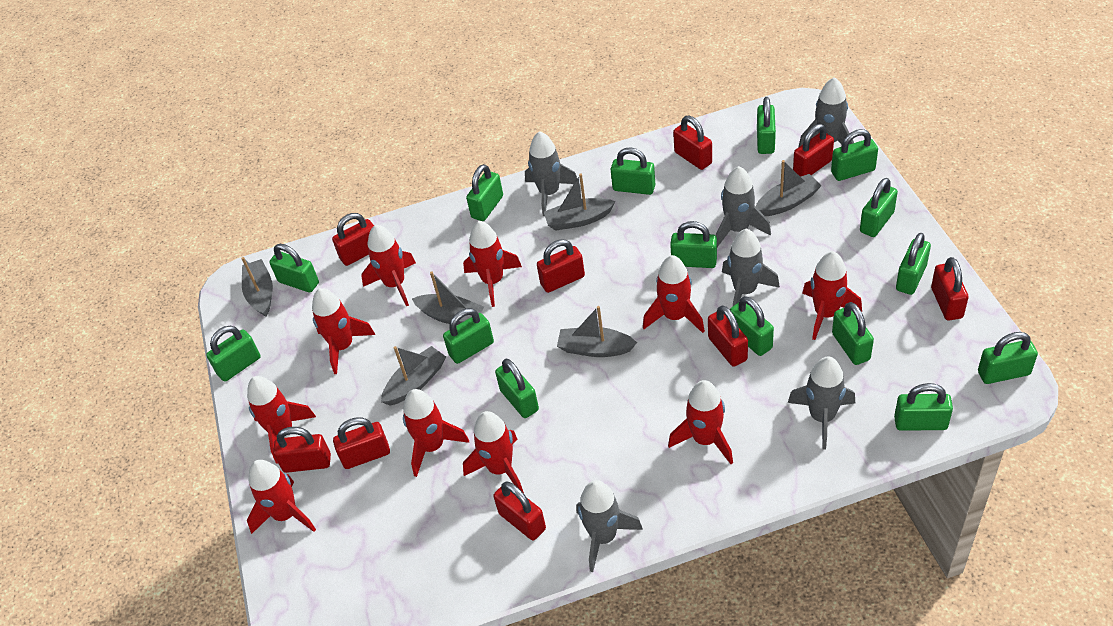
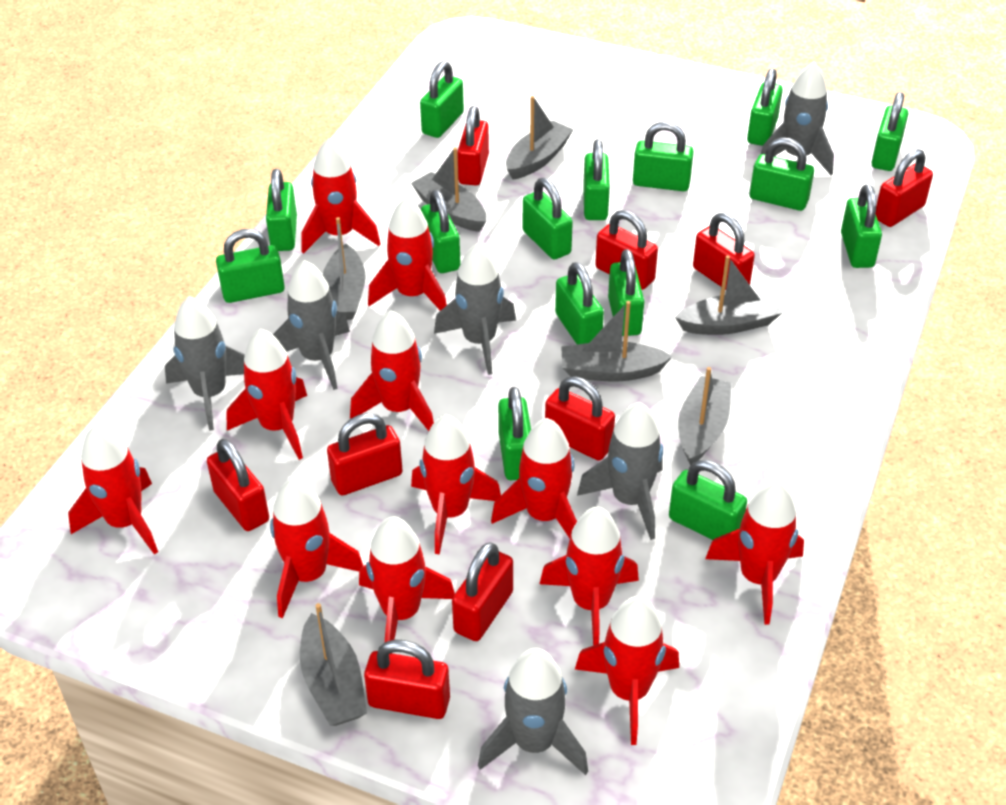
grey boat: [241,257,273,317] [381,346,446,406] [412,271,484,325] [544,174,616,231] [557,306,637,357] [756,160,822,216] = 6 -> [300,603,367,726] [323,217,366,320] [411,147,486,232] [506,96,574,180] [561,301,673,382] [675,255,783,335] [678,367,732,465] = 7
red rocket: [247,376,316,464] [247,460,316,534] [312,288,375,374] [361,225,416,306] [403,389,469,477] [463,221,522,307] [463,411,524,493] [643,255,705,333] [668,380,733,464] [802,251,862,340] = 10 -> [68,425,158,555] [226,329,307,460] [270,478,363,618] [301,138,381,254] [350,310,434,431] [359,516,455,642] [368,197,447,311] [411,414,501,555] [491,418,577,538] [540,507,639,646] [575,596,679,745] [705,481,804,625] = 12

